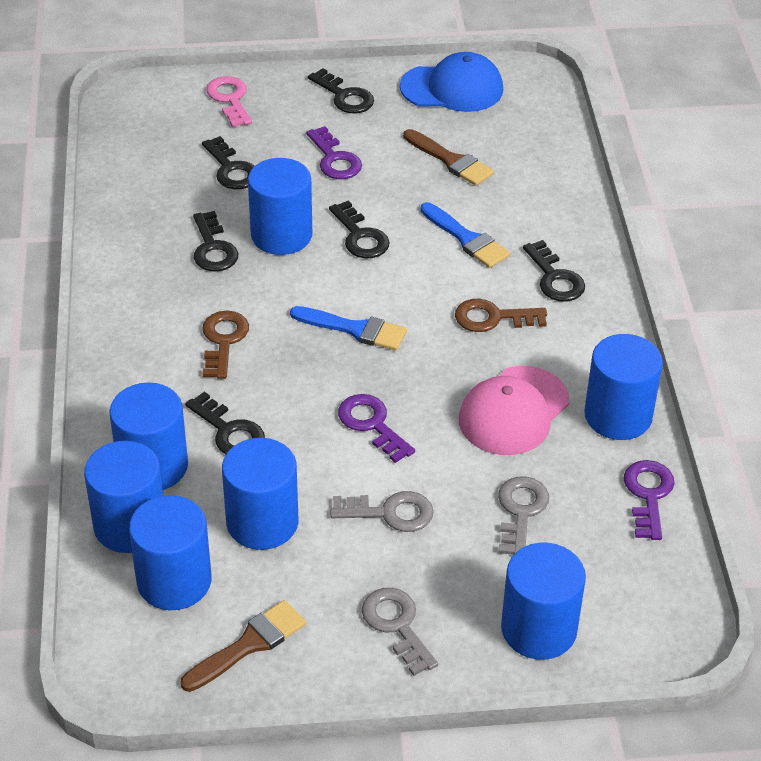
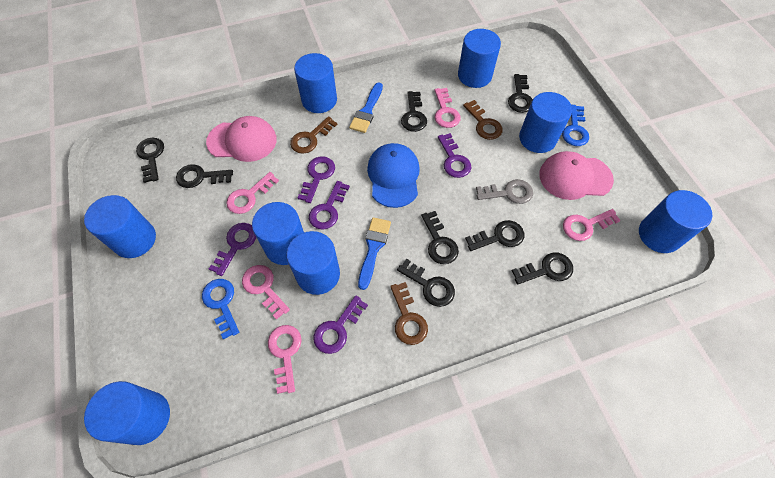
black key: [185,392,265,454] [193,211,238,272] [202,136,254,189] [308,68,374,113] [329,201,390,258] [523,240,585,301] = 6 -> [136,138,164,183] [176,164,233,188] [397,259,455,307] [401,91,427,132] [421,211,459,264] [465,220,524,251] [508,74,533,113] [512,253,573,285] = 8
blue cylinder: [84,441,163,553] [110,383,188,490] [129,495,212,610] [222,438,299,550] [248,158,312,255] [501,543,586,660] [584,334,663,440] = 7 -> [84,195,156,258] [84,381,170,445] [252,202,304,265] [286,231,340,295] [294,53,337,113] [458,29,501,88] [519,92,572,153] [639,190,712,253] = 8
blue key: none = 0 -> [202,279,239,340] [562,105,589,146] = 2
brown brush: [180,600,306,692] [404,129,494,186] = 2 -> none = 0
brown key: [202,311,249,379] [455,299,547,332] = 2 -> [290,116,337,154] [390,282,428,345] [463,100,503,140] = 3
grey key: [330,491,434,532] [362,588,438,676] [498,476,549,555] = 3 -> [476,179,533,204] = 1
pink cap: [459,366,569,455] = 1 -> [206,116,277,162] [539,151,614,200] = 2
pink key: [206,76,252,127] = 1 -> [226,172,279,214] [242,265,290,320] [268,325,302,394] [434,88,461,128] [563,209,621,241] = 5
purple key: [306,126,362,179] [338,394,415,463] [624,460,675,540] = 3 -> [209,223,256,276] [297,156,335,203] [309,181,350,230] [313,295,368,354] [438,133,471,178] = 5

